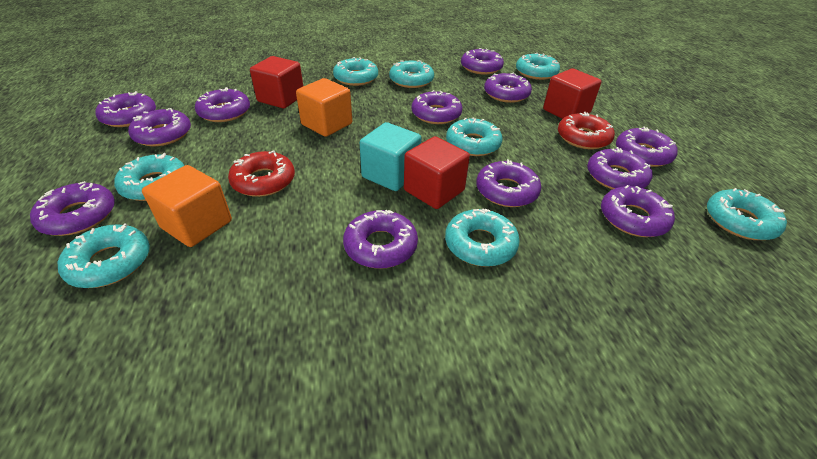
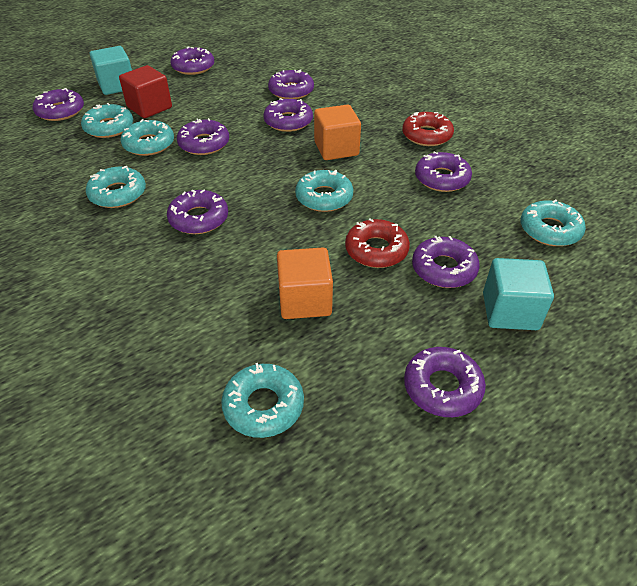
purple donut: [30,181,115,236] [95,91,156,127] [128,108,191,146] [195,87,250,122] [343,210,418,269] [412,90,462,124] [461,48,504,75] [476,159,541,207] [484,73,532,103] [587,147,653,189] [601,185,675,237] [616,126,678,167] = 12 -> [33,88,84,121] [167,189,228,234] [170,46,214,75] [177,118,229,155] [264,98,313,132] [268,69,314,99] [404,347,486,417] [412,236,480,288] [415,152,472,192] = 9
red cube: [250,56,303,108] [404,136,470,209] [543,68,601,119] = 3 -> [119,65,172,118] = 1
turquoise cube: [360,122,421,191] = 1 -> [90,46,132,95] [483,258,554,330] = 2
turquoise donut: [58,223,150,288] [114,153,185,201] [333,57,378,86] [389,60,434,88] [445,208,520,267] [446,118,502,156] [516,53,560,80] [707,188,787,240] = 8 -> [81,103,133,138] [86,166,146,208] [121,119,174,156] [221,363,304,438] [295,170,353,212] [520,200,586,246] = 6

